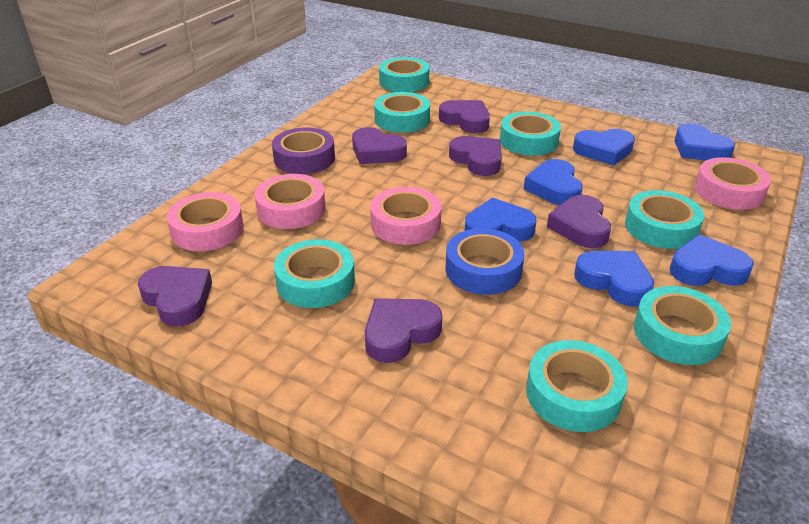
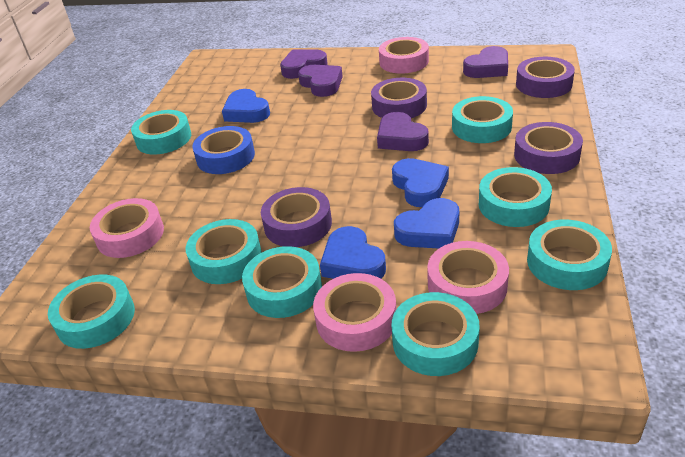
blue heart: [465,198,537,242] [524,159,583,206] [573,129,635,165] [574,251,654,307] [670,234,754,286] [675,124,735,160] = 6 -> [222,89,270,123] [320,226,386,279] [392,158,449,207] [394,198,459,249] = 4
purple heart: [138,266,212,327] [352,127,407,164] [365,298,442,363] [439,100,490,133] [449,136,502,176] [547,195,611,248] = 6 -> [280,50,328,79] [298,65,343,97] [377,112,429,151] [463,46,508,78] = 4
purple tape: [272,127,335,174] = 1 -> [261,187,332,247] [371,78,427,118] [514,122,583,174] [516,57,575,98] = 4
turquoise tape: [274,239,355,308] [374,92,430,133] [379,57,429,92] [500,111,561,156] [526,340,628,432] [625,190,704,249] [634,286,731,365] = 7 -> [48,274,135,349] [131,110,191,155] [186,219,262,284] [242,246,322,318] [391,292,480,376] [452,96,513,143] [479,167,552,227] [527,220,612,290] = 8

